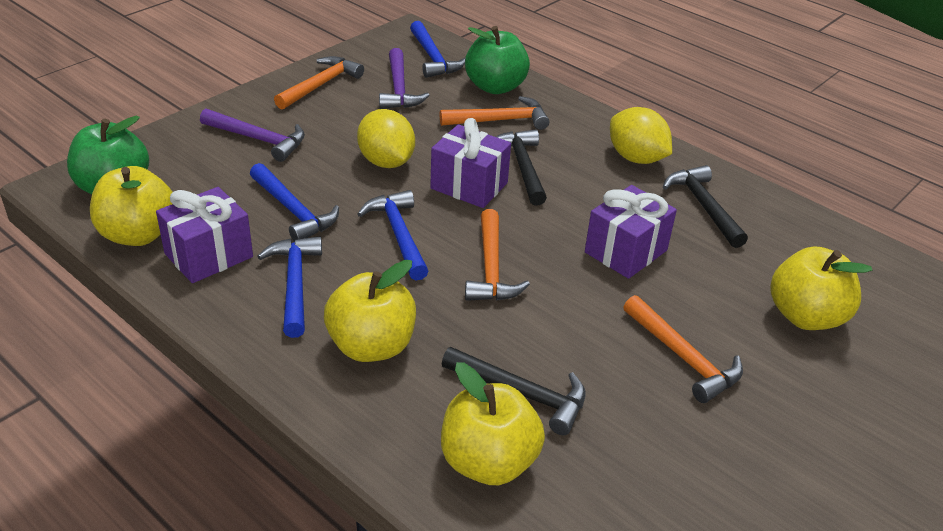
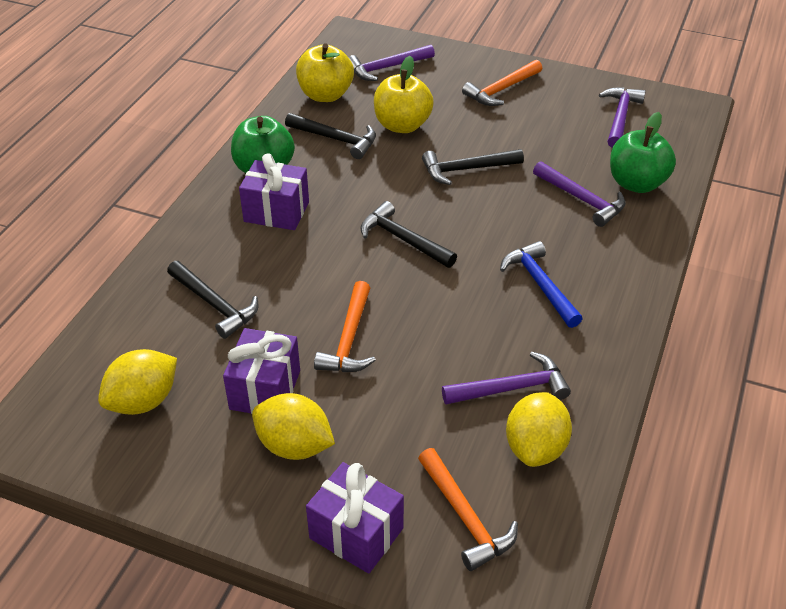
black hammer: [442,347,586,435] [496,129,547,206] [663,165,748,248] = 3 -> [167,261,258,339] [285,113,376,159] [360,201,457,268] [422,149,524,185] = 4
blue hammer: [250,163,339,242] [257,236,322,338] [357,190,429,280] [410,21,465,78] = 4 -> [500,241,583,328] = 1
orange hammer: [274,56,364,109] [440,96,549,130] [465,209,530,301] [624,295,743,403] = 4 -> [314,281,376,372] [418,448,518,571] [462,60,542,106] = 3
purple hammer: [200,108,305,162] [379,48,430,109] = 2 -> [348,45,435,81] [442,352,571,405] [533,161,626,227] [599,87,646,148] = 4
yellow apple: [90,166,172,246] [324,260,416,362] [441,362,545,485] [770,246,872,330] = 4 -> [296,44,354,102] [374,56,434,133] = 2
yellow lemon: [357,109,415,168] [610,107,672,164] = 2 -> [98,349,177,415] [252,393,335,460] [506,392,572,467] = 3

